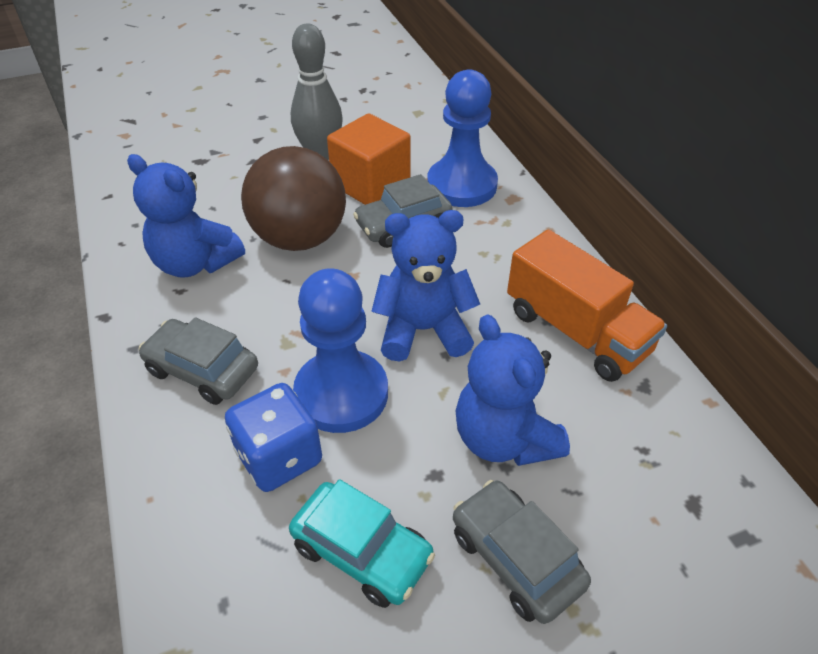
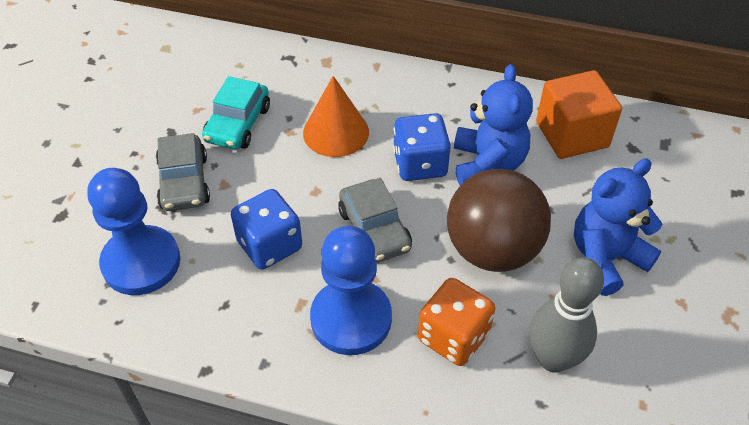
blue dice: [225,383,322,492] = 1 -> [231,189,302,269] [393,113,451,181] = 2
blue teddy bear: [127,154,245,278] [371,210,480,362] [455,314,570,466] = 3 -> [454,64,533,186] [574,158,663,296] = 2
grey car: [139,317,258,405] [353,174,452,248] [453,480,591,624] = 3 -> [156,133,210,211] [338,178,412,263] = 2
orange cone: none = 0 -> [303,76,369,157] = 1
orange dice: none = 0 -> [418,278,496,366] = 1
orange truck: [507,229,667,382] = 1 -> none = 0

